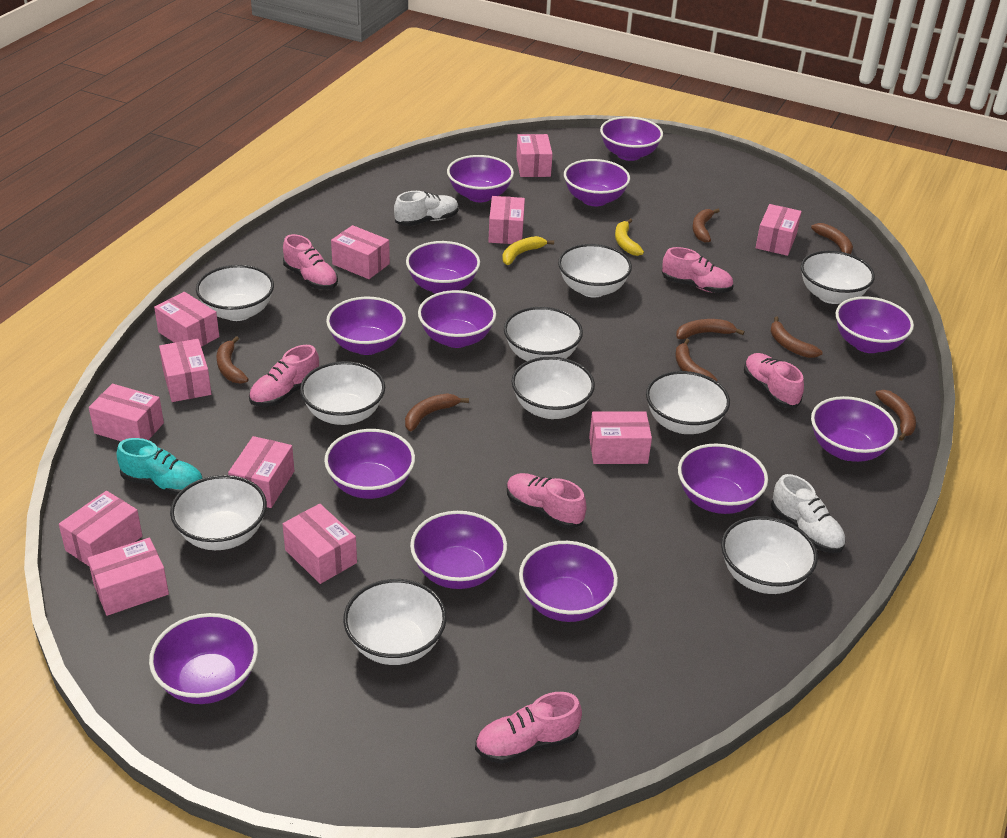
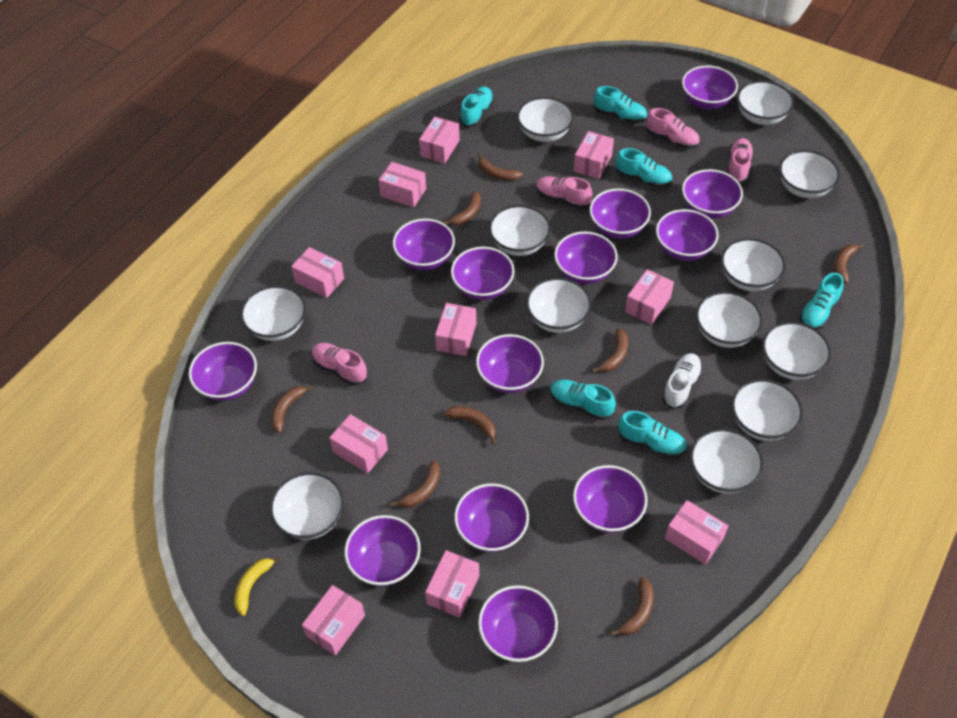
pink box: [59,491,142,566] [87,538,169,616] [89,384,164,441] [154,292,219,347] [159,339,211,402] [228,436,294,508] [283,504,357,584] [331,225,390,279] [488,196,525,244] [516,134,553,177] [589,411,652,464] [756,204,802,256] = 12 -> [291,247,344,298] [302,585,365,656] [329,414,388,473] [379,162,426,207] [419,117,460,164] [425,550,479,618] [435,303,476,356] [574,131,614,179] [625,269,674,325] [665,500,728,565] = 10
pink shoe: [249,345,319,407] [283,234,338,290] [475,692,582,764] [507,473,586,529] [662,247,734,293] [744,353,804,408] = 6 -> [312,343,368,385] [536,176,592,209] [646,108,700,148] [727,138,754,183] = 4
turquoise shoe: [117,438,203,495] = 1 -> [460,86,494,127] [550,380,616,420] [594,86,647,123] [616,148,672,187] [618,411,687,458] [800,273,844,330] = 6
white bowl: [170,475,267,550] [196,265,274,321] [300,361,385,425] [343,579,447,665] [504,307,583,361] [511,357,595,419] [558,244,632,298] [646,371,730,434] [721,516,818,594] [801,251,875,304] = 10 -> [240,285,306,341] [270,472,344,540] [489,205,551,256] [517,97,574,142] [526,278,591,333] [690,428,763,494] [696,291,763,348] [721,238,786,291] [732,379,803,441] [737,81,794,125] [762,322,831,380] [779,150,840,198] = 12
white shoe: [394,191,459,226] [771,474,846,553] = 2 -> [662,353,703,409] = 1
yellow banana: [502,236,554,265] [615,219,644,256] = 2 -> [234,557,282,616] = 1

